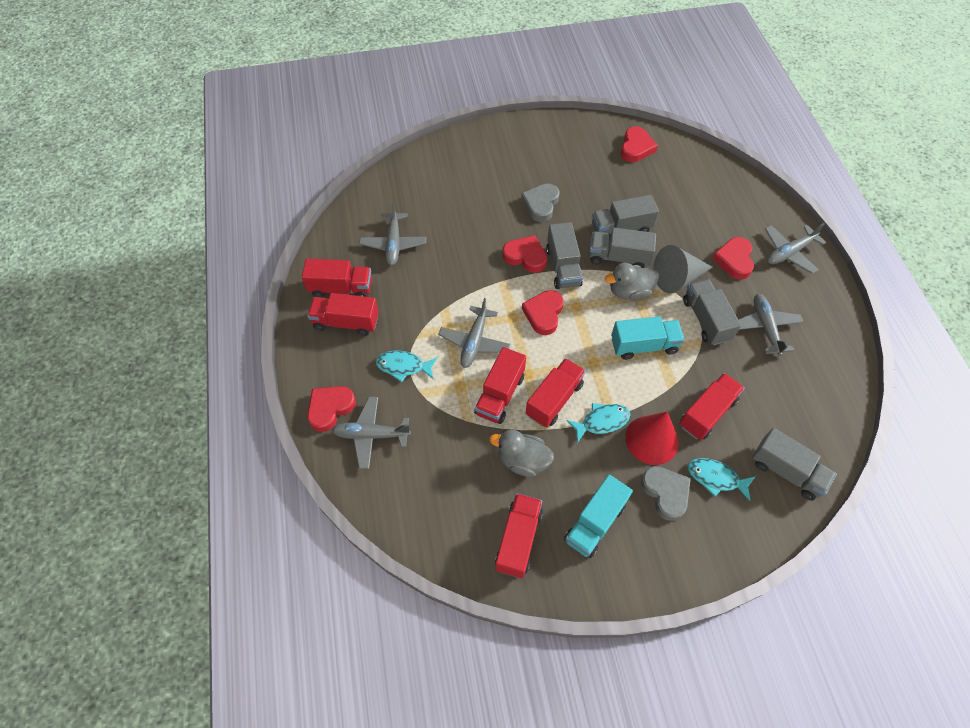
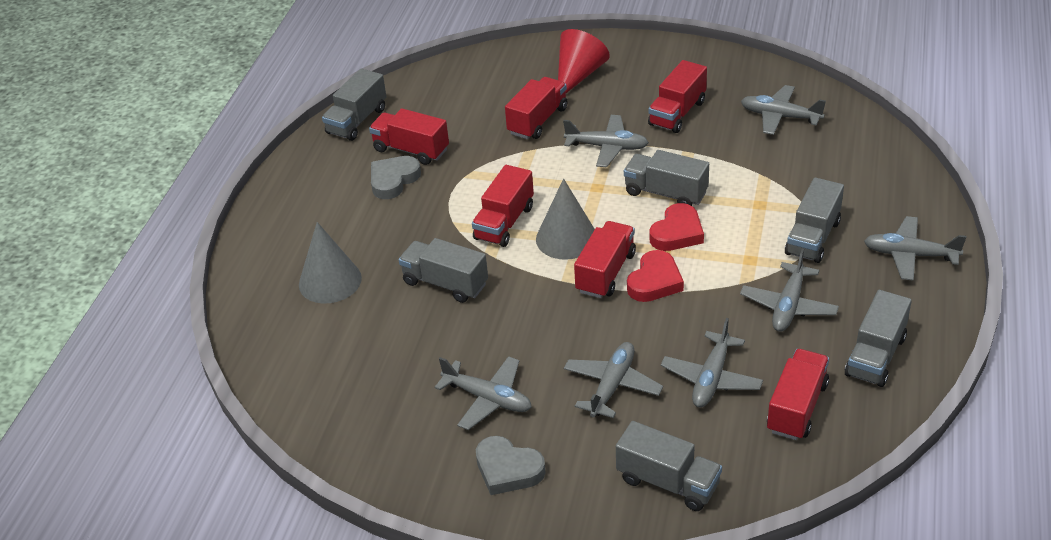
grey cone: [653,245,713,293] = 1 -> [299,222,362,304] [536,178,595,260] = 2
grey duck: [489,430,554,477] [605,263,659,300] = 2 -> none = 0
grey plane: [332,397,411,469] [359,202,426,266] [438,298,510,368] [738,294,803,356] [765,223,826,274] = 5 -> [435,356,532,430] [563,115,649,167] [564,342,663,418] [661,318,763,407] [740,249,839,332] [741,85,826,135] [864,216,966,281] = 7
grey truck: [546,222,583,289] [589,228,656,268] [592,195,659,239] [683,279,741,345] [752,428,837,501] = 5 -> [322,69,387,141] [399,238,488,303] [616,421,722,511] [624,150,709,206] [785,177,844,263] [845,290,912,387] = 6
red heart: [307,386,356,432] [502,235,547,273] [522,290,564,335] [621,126,658,162] [712,237,754,279] = 5 -> [627,250,684,302] [649,203,704,251] = 2
turquoise fish: [376,350,438,382] [567,403,630,443] [688,458,756,501] = 3 -> none = 0
turquoise truck: [564,474,633,558] [611,316,685,360] = 2 -> none = 0

